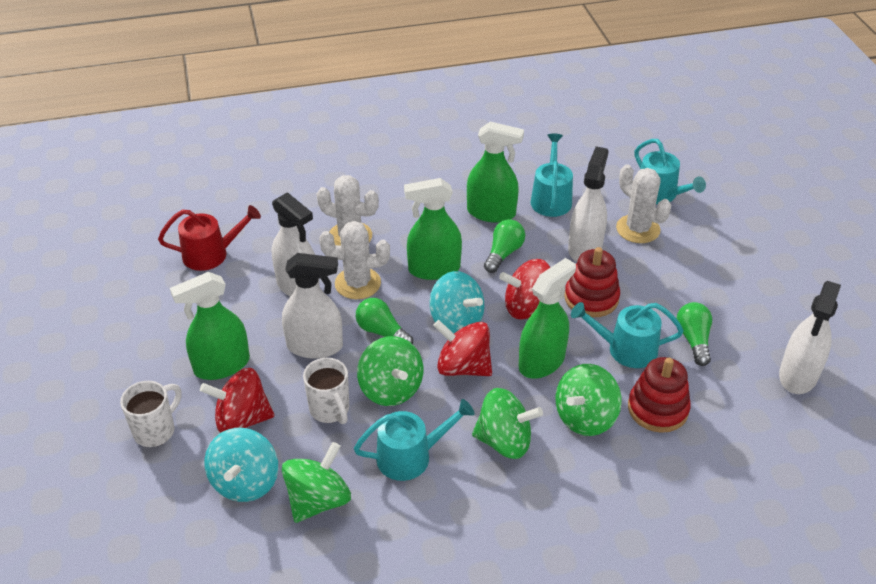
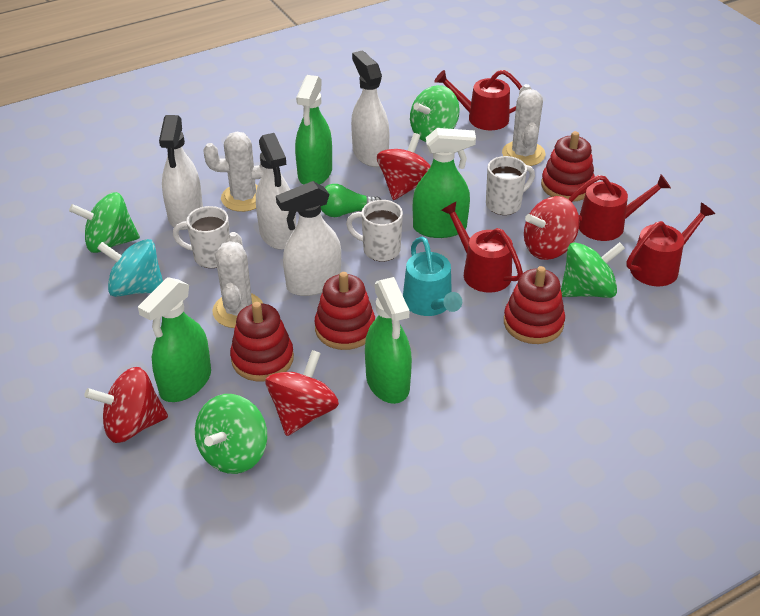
green light bulb: [356,298,413,344] [484,219,525,273] [676,302,712,366] = 3 -> [321,184,381,217] = 1
red spinning top: [200,368,274,433] [433,320,492,376] [499,259,550,319] = 3 -> [84,367,168,443] [265,350,339,436] [377,133,431,200] [524,196,579,260] = 4
red stacking toy: [564,247,620,317] [628,357,691,433] = 2 -> [230,302,294,381] [315,272,375,350] [504,266,565,344] [541,131,595,202] = 4
red watering can: [158,205,261,271] = 1 -> [434,70,522,130] [441,202,523,293] [568,175,671,241] [627,203,715,286] = 4
turquoise spinning top: [204,428,278,502] [430,271,484,334] = 2 -> [97,239,163,297] = 1
turquoise watering can: [354,399,475,481] [531,134,573,217] [571,302,684,368] [635,139,706,204] = 4 -> [403,237,462,316] = 1
white mug: [120,381,182,447] [303,358,349,424] = 2 -> [173,206,230,268] [346,200,403,262] [486,156,535,215] = 3

